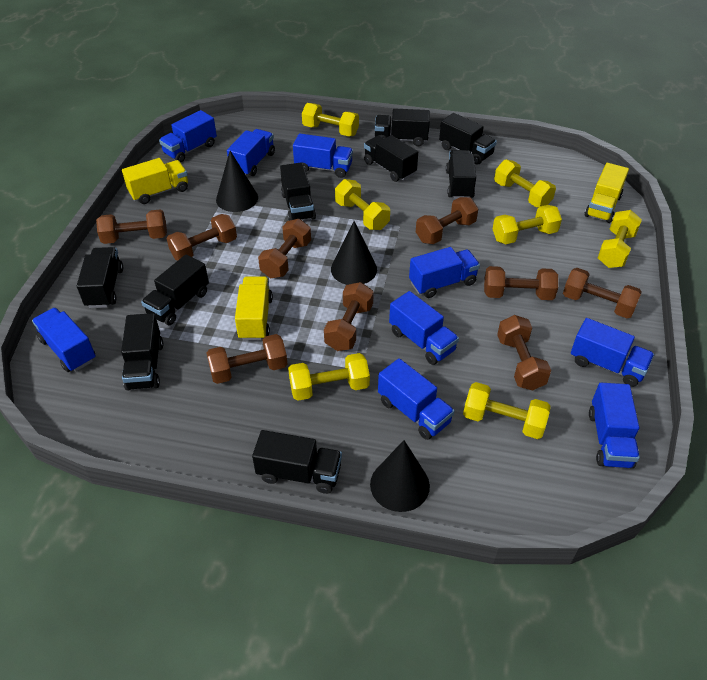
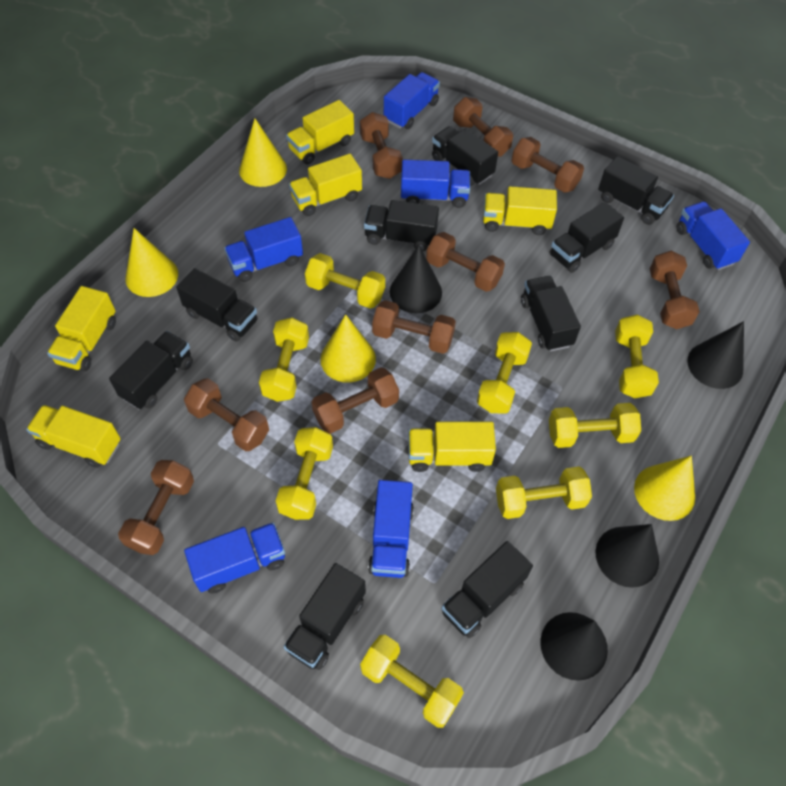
black cone: [216,151,258,212] [331,221,377,285] [370,440,430,512] = 3 -> [390,245,442,313] [541,612,608,681] [595,524,659,588] [687,321,744,389] = 4
blue truck: [32,308,96,372] [159,110,217,162] [227,129,275,176] [293,134,353,178] [378,358,455,440] [389,291,459,365] [409,247,480,298] [571,318,654,387] [589,383,640,468] = 9 -> [184,522,285,594] [224,217,303,282] [368,480,414,578] [384,72,440,129] [401,160,470,208] [676,201,750,270] = 6
yellow cone: none = 0 -> [125,228,178,297] [239,118,287,187] [320,314,376,383] [634,456,695,521] = 4
yellow dumbbell: [288,353,370,401] [302,103,359,136] [335,179,390,230] [463,382,551,439] [493,205,562,244] [494,159,556,207] [598,210,642,268] = 7 -> [259,318,309,402] [276,427,333,520] [305,253,385,309] [360,635,464,728] [477,332,532,414] [496,466,592,519] [549,403,641,448] [615,314,659,398] = 8
yellow truck: [122,158,188,204] [235,276,273,340] [585,163,629,223] = 3 -> [26,405,121,468] [47,286,116,371] [286,100,354,164] [289,154,362,216] [408,422,496,472] [483,186,557,235] = 6

